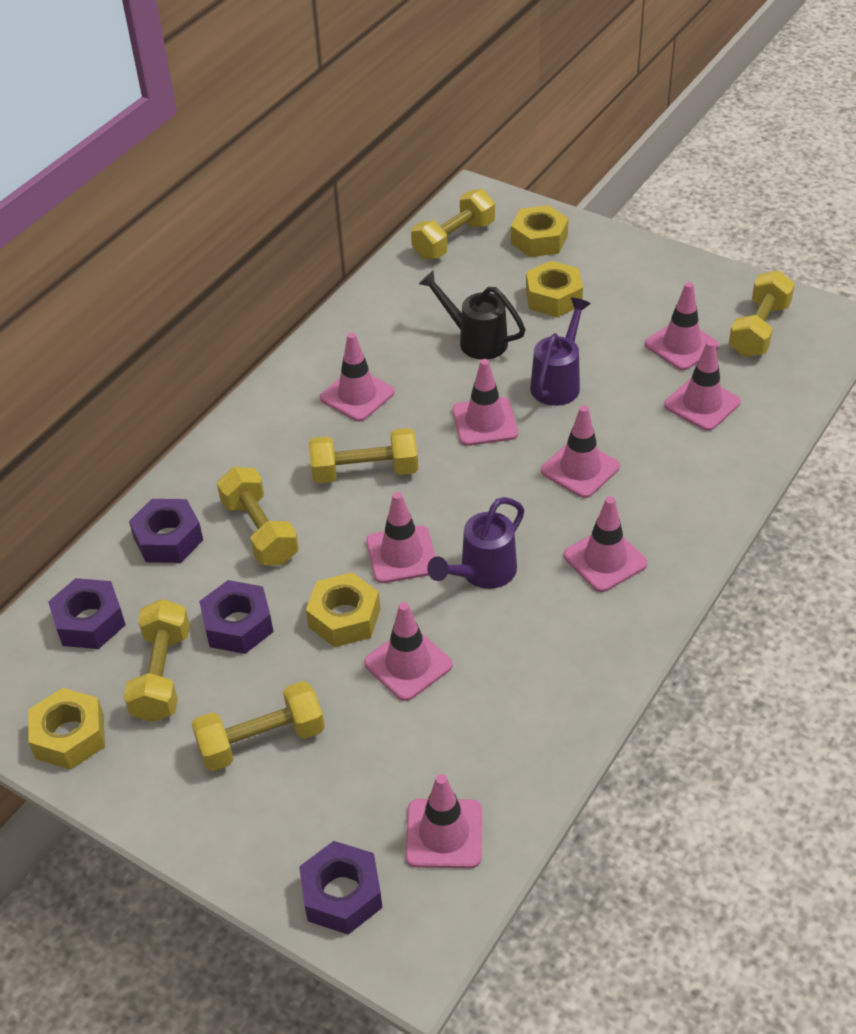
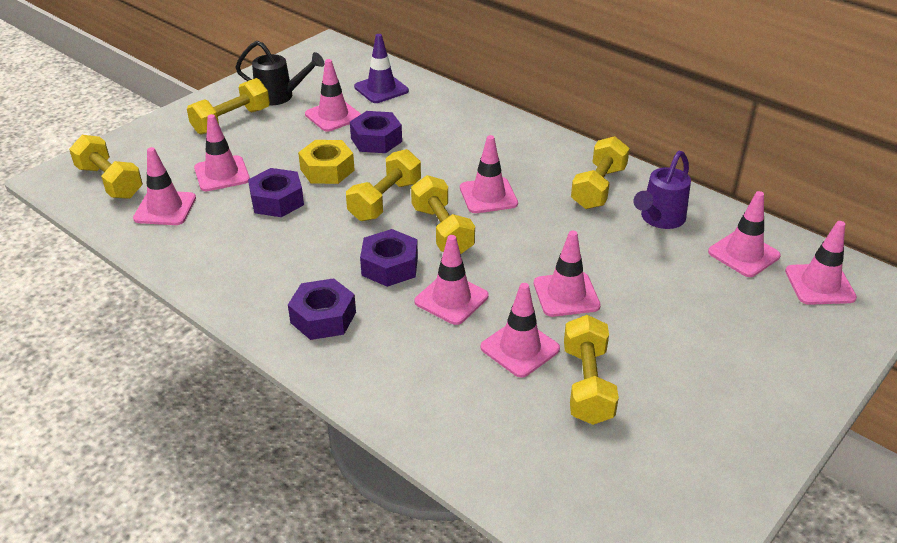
purple traffic cone: none = 0 -> [354,34,409,103] = 1
purple watering can: [427,497,524,589] [530,298,591,406] = 2 -> [634,151,691,229] = 1
yellow nut: [28,688,105,770] [306,572,380,647] [511,205,569,257] [526,261,583,317] = 4 -> [298,140,355,184] = 1

